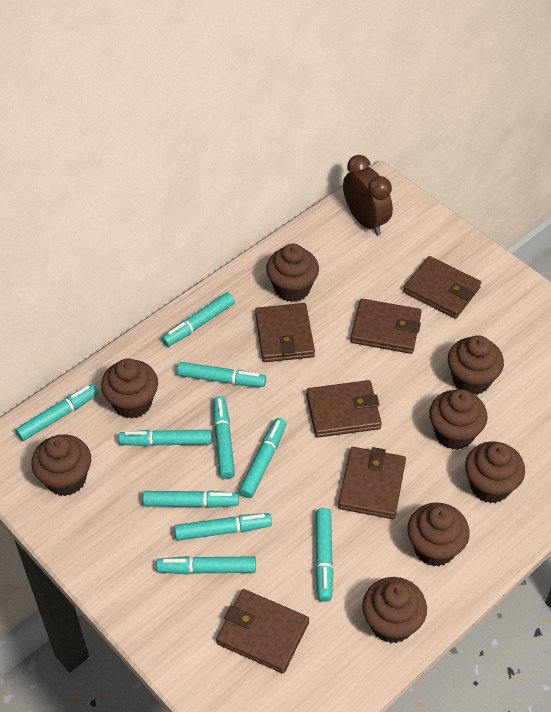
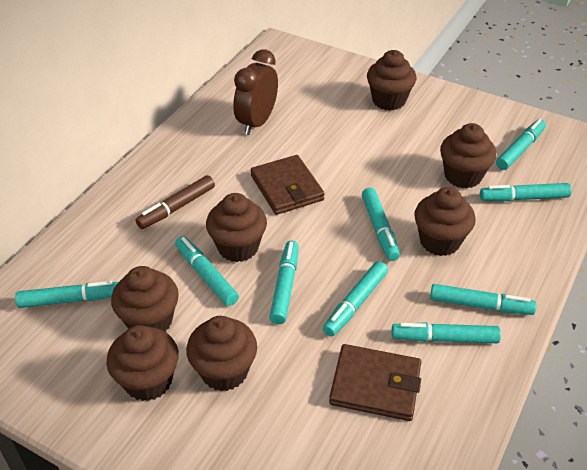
brown cupcake: [31,434,91,496] [101,359,158,419] [266,244,319,302] [362,577,427,643] [407,502,470,567] [429,389,488,450] [448,335,504,395] [465,441,525,503] = 8 -> [106,325,179,401] [111,266,179,332] [186,316,257,391] [206,193,267,262] [367,50,416,111] [414,187,476,256] [440,123,496,188] = 7
brown marker: none = 0 -> [136,175,215,229] = 1
brown wallet: [216,589,309,673] [255,303,315,362] [306,380,382,438] [338,447,406,519] [350,299,422,354] [403,256,481,319] = 6 -> [251,155,325,215] [329,344,421,421] = 2
turquoise marker: [15,384,98,441] [119,430,212,446] [143,490,239,508] [156,556,256,574] [162,292,235,347] [174,513,272,541] [177,362,266,387] [213,396,235,479] [239,418,286,498] [315,508,334,602] = 10 -> [15,281,118,308] [175,236,239,306] [269,241,299,324] [323,261,388,337] [362,188,400,261] [392,323,501,343] [430,284,536,315] [480,183,571,201] [496,119,546,170] = 9

